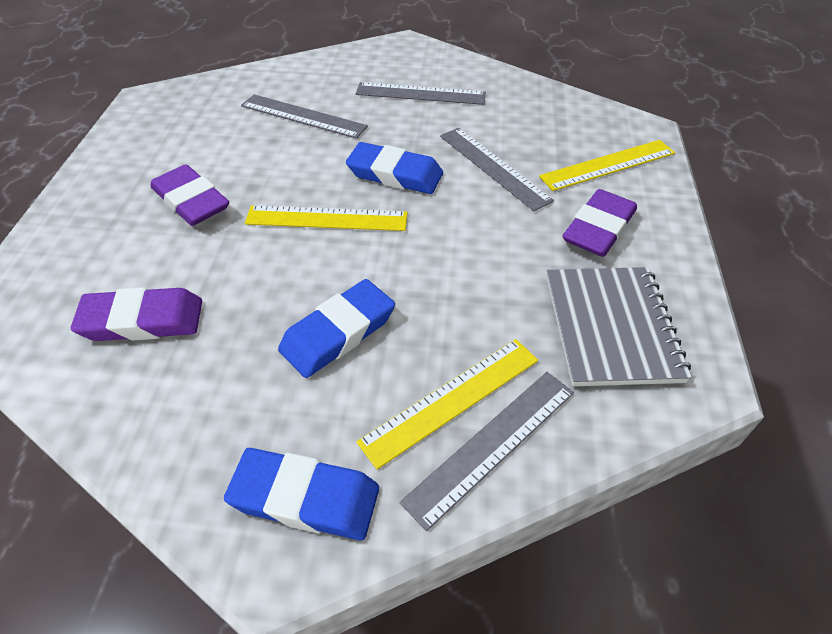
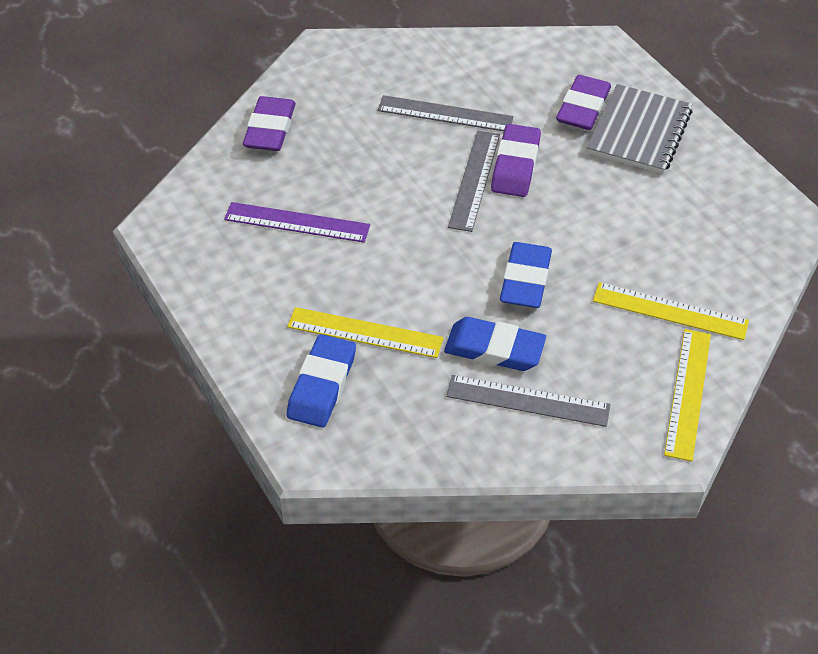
grey ruler: [241,94,368,139] [356,82,486,105] [400,372,574,531] [440,128,554,211] = 4 -> [378,95,514,131] [446,375,611,427] [448,130,500,232] = 3
purple ruler: none = 0 -> [224,202,370,243] = 1

